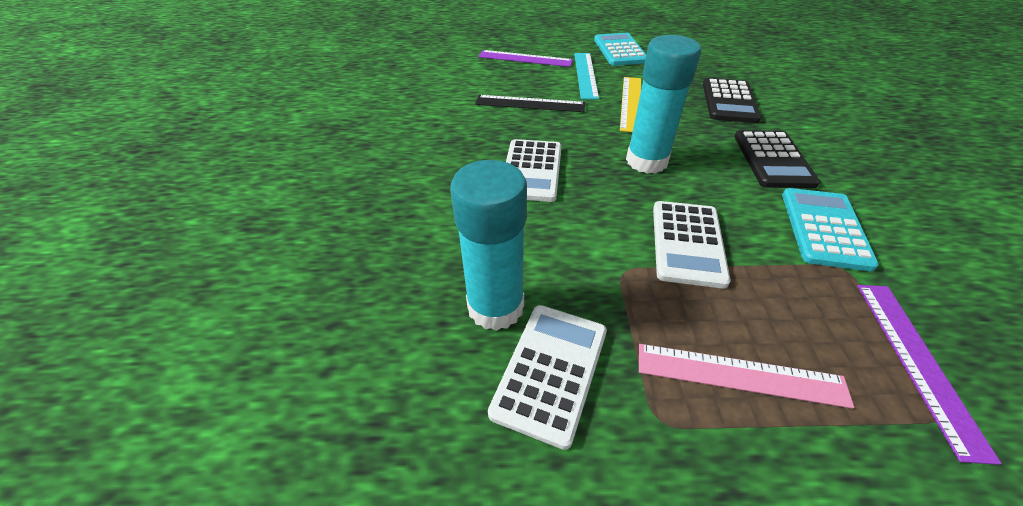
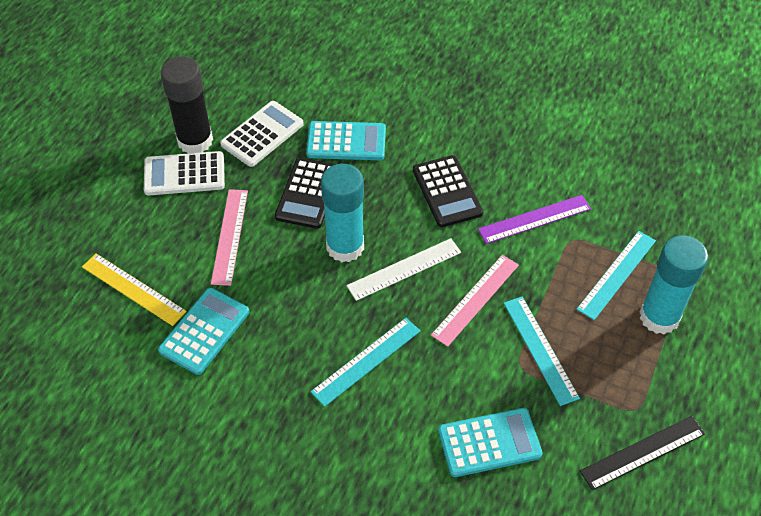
black glue stick: none = 0 -> [160,57,213,153] = 1
pink ruler: [639,344,854,409] = 1 -> [211,189,248,286] [431,255,519,347] = 2
purple ruler: [478,50,573,67] [857,285,1002,465] = 2 -> [478,195,591,244] = 1
turquoise calculator: [594,33,646,66] [782,188,879,271] = 2 -> [158,288,249,375] [306,121,386,160] [438,408,543,477] = 3
turquoise ruler: [574,53,599,100] = 1 -> [311,318,420,407] [504,296,580,406] [576,231,656,320] = 3
white calculator: [488,305,607,450] [506,139,562,202] [653,201,731,289] = 3 -> [144,151,225,196] [220,101,304,167] = 2
white ruler: none = 0 -> [347,238,461,301] = 1

